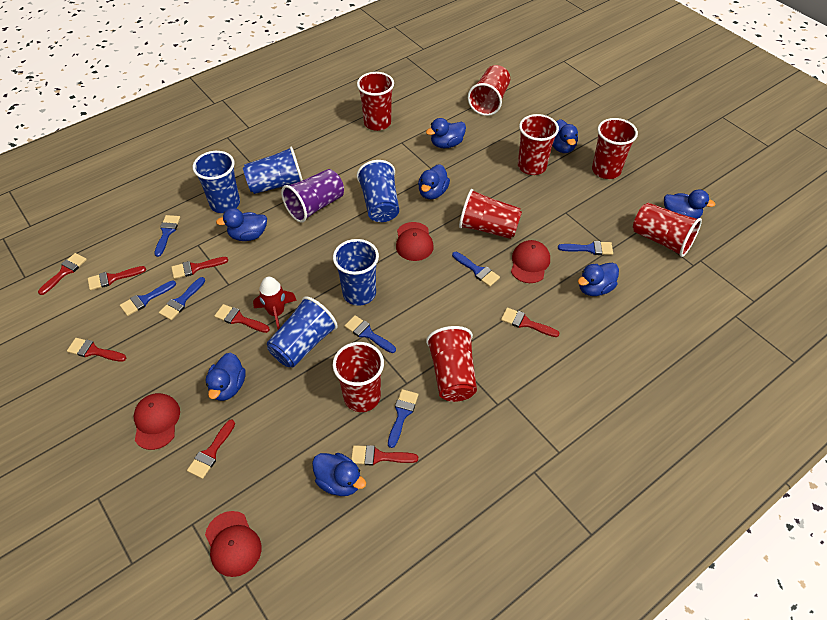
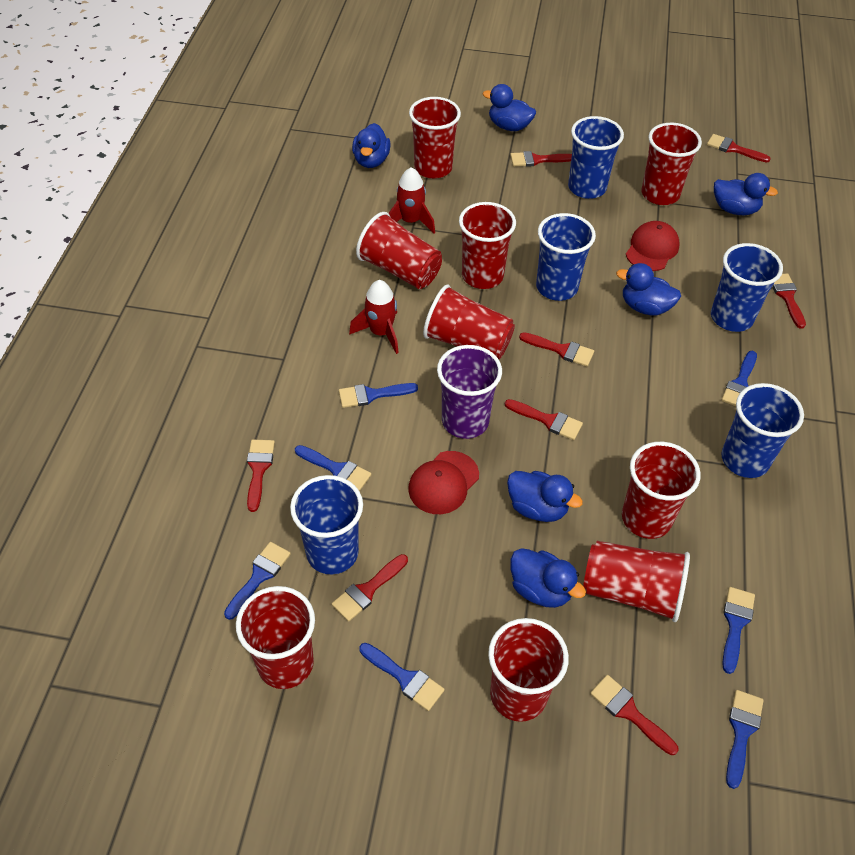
blue duck: [206,353,245,401] [216,208,267,241] [312,453,366,496] [418,164,450,200] [426,118,466,148] [552,119,578,153] [578,263,619,296] [664,189,716,219] = 8 -> [352,123,391,168] [483,84,536,131] [507,471,583,522] [510,548,586,608] [616,263,681,315] [714,173,778,215] = 6
red cap: [134,393,180,450] [205,511,261,577] [396,222,434,261] [511,240,550,283] = 4 -> [408,451,479,514] [626,221,680,271] = 2
red cup: [333,342,384,412] [357,72,394,131] [426,326,477,402] [459,189,522,239] [468,65,510,116] [518,114,559,175] [592,118,638,179] [633,203,702,257] = 8 -> [236,586,315,689] [356,212,442,289] [409,97,461,179] [423,284,515,359] [459,202,516,289] [488,618,569,722] [583,541,690,622] [622,442,701,539] [641,123,702,205] = 9
red rocket: [253,277,297,329] = 1 -> [349,280,399,354] [388,167,435,233] = 2

